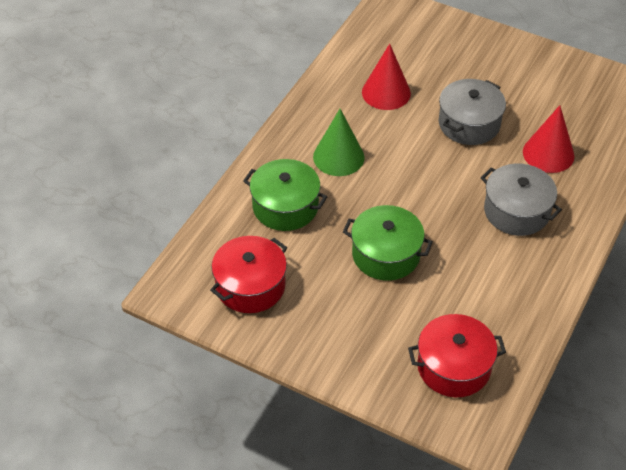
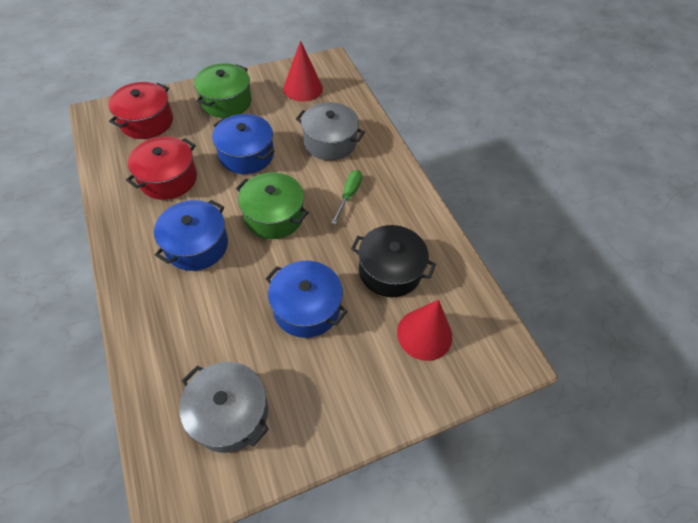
black pot: none = 0 -> [351,225,436,297] = 1
blue pot: none = 0 -> [154,200,228,271] [212,114,275,174] [265,261,348,338] = 3
green cone: [313,109,365,176] = 1 -> none = 0
green screwdriver: none = 0 -> [332,170,362,225] = 1

